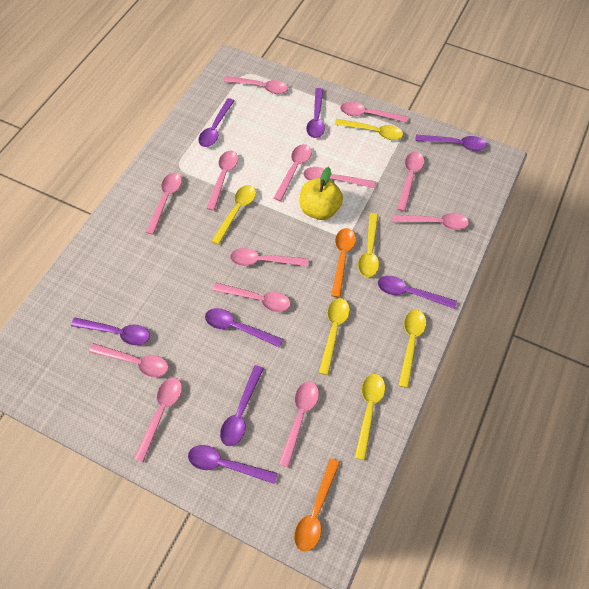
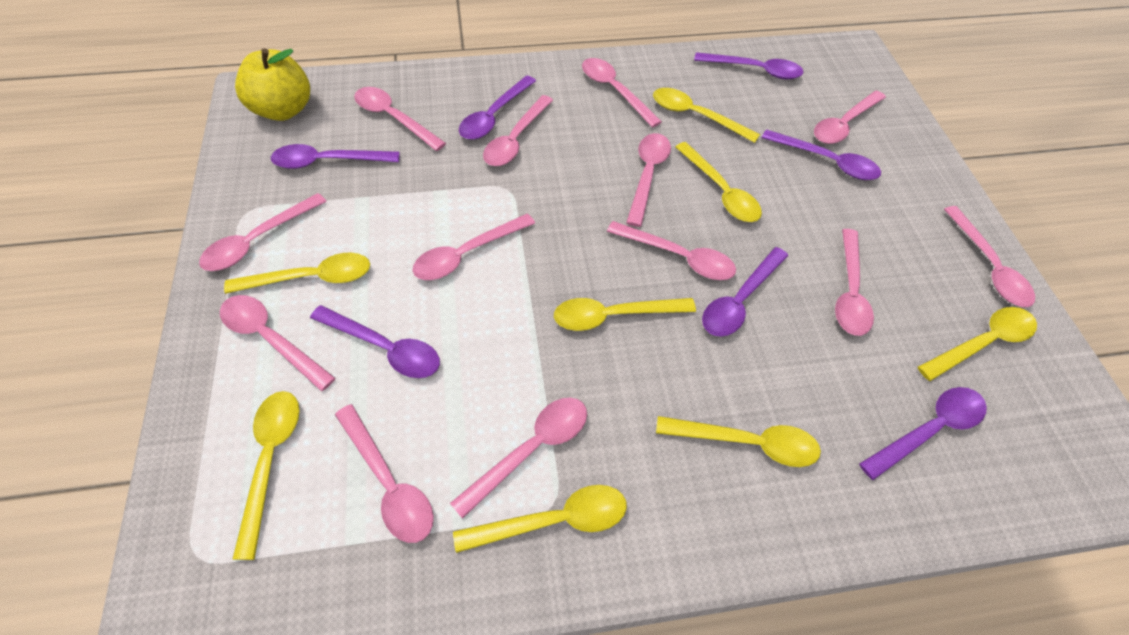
orange spoon: [294,458,340,552] [331,228,356,298] = 2 -> none = 0
purple spoon: [71,318,150,345] [188,445,278,484] [198,98,234,147] [205,308,283,348] [220,365,264,446] [306,88,325,138] [378,276,457,309] [415,135,487,151] = 8 -> [271,144,400,169] [310,305,440,378] [459,75,536,140] [694,52,804,79] [702,247,788,337] [762,129,881,180] [859,387,987,480] = 7
yellow spoon: [211,185,256,245] [319,298,350,375] [335,119,403,140] [354,374,385,460] [358,213,379,277] [398,310,426,388] = 6 -> [224,253,370,294] [232,391,300,560] [453,485,627,553] [554,298,696,331] [653,88,760,143] [656,416,821,467] [676,142,762,222] [918,307,1037,381] = 8

